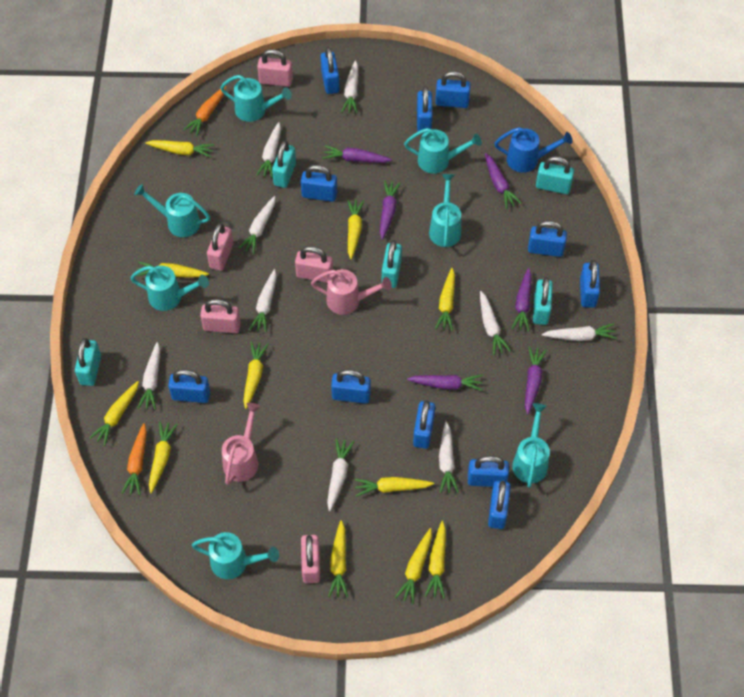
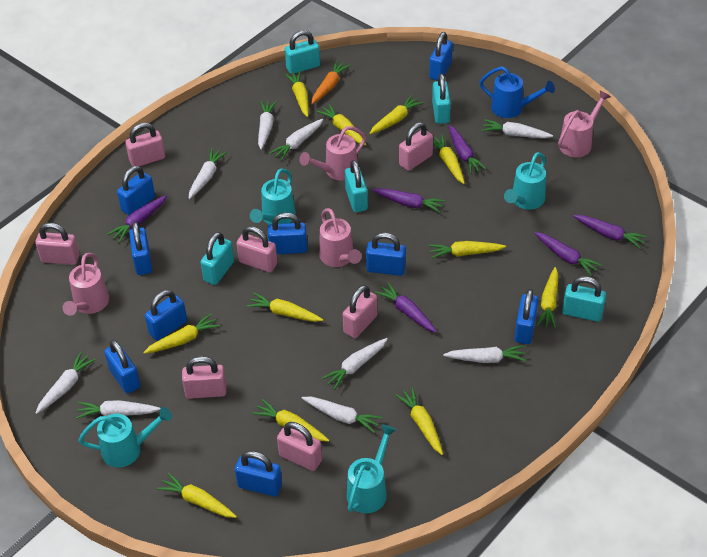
blue padlock: [168,369,210,403] [301,165,337,202] [321,47,340,94] [331,369,371,404] [413,400,435,449] [417,86,433,131] [435,71,471,108] [468,456,509,487] [488,481,511,529] [528,221,567,257] [580,260,600,308] = 11 -> [104,340,140,394] [117,166,155,215] [129,222,152,275] [145,290,187,341] [235,451,282,496] [268,212,307,254] [366,233,406,276] [429,32,453,80] [515,289,538,344] = 9
orange carrot: [121,423,147,495] [183,86,226,136] = 2 -> [311,60,351,104] = 1
pink padlock: [200,299,241,333] [207,223,233,271] [257,49,293,87] [295,246,333,283] [301,535,320,583] = 5 -> [35,223,80,265] [125,122,165,167] [182,356,226,399] [236,226,277,272] [277,422,322,471] [343,285,378,338] [399,122,433,171] = 7
pink watering can: [222,403,261,485] [311,269,392,315] = 2 -> [62,253,109,316] [299,126,366,181] [319,208,361,267] [558,90,611,157] = 4
turquoise watering can: [130,266,209,311] [134,184,210,237] [192,532,279,579] [220,75,292,122] [404,128,482,174] [429,174,461,247] [512,403,550,488] = 7 -> [79,407,172,468] [250,168,296,225] [347,424,396,513] [504,152,546,210] = 4

